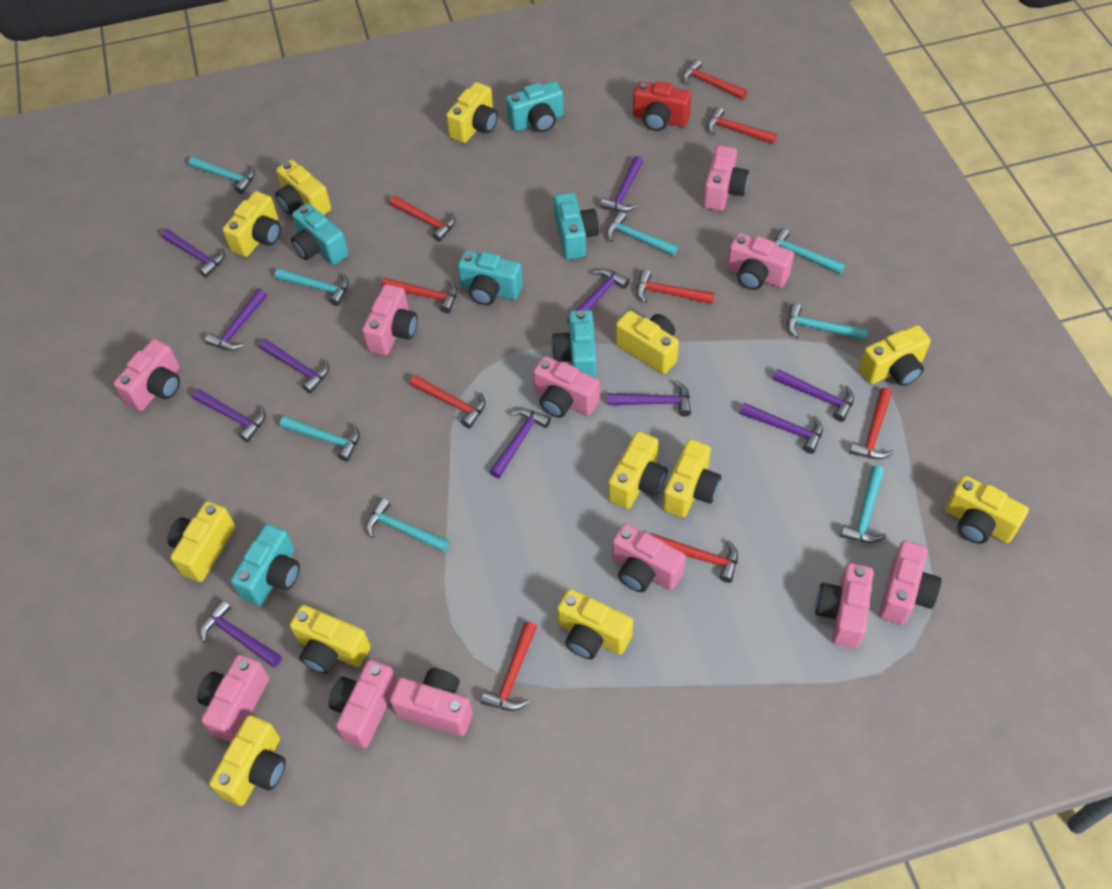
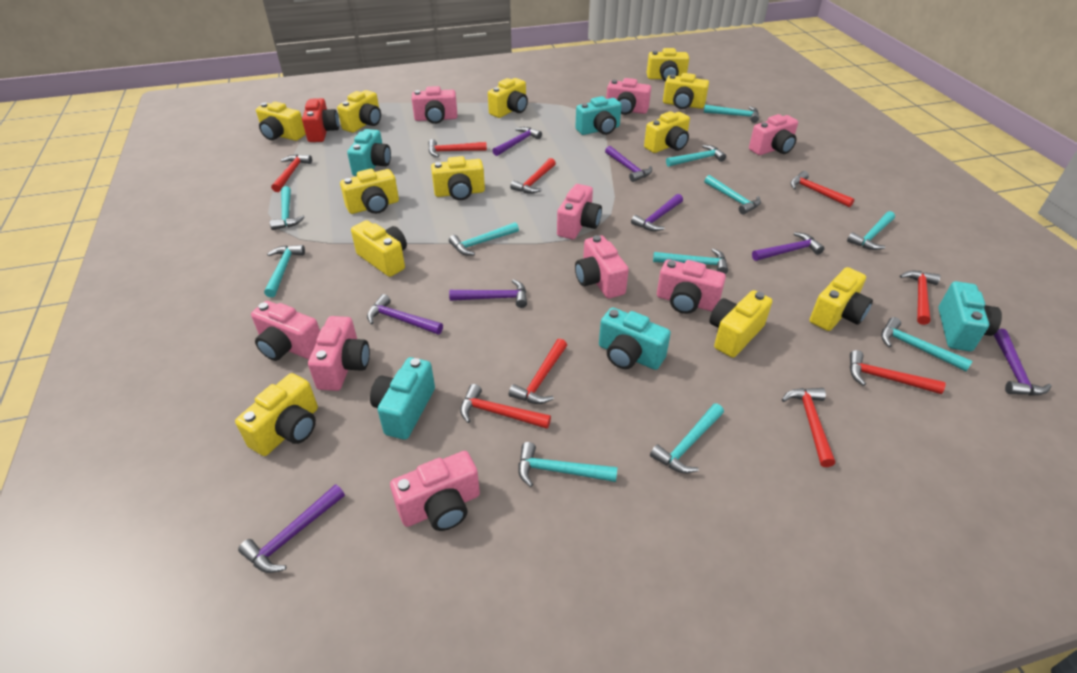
pink camera: [113,339,180,411] [197,655,269,742] [329,660,397,748] [362,284,418,355] [390,668,473,736] [533,356,600,418] [612,523,686,592] [703,145,749,211] [727,233,794,290] [815,563,873,648] [879,541,942,625] = 11 -> [251,301,320,361] [308,316,370,391] [390,451,480,531] [412,86,457,124] [557,184,602,239] [575,235,629,299] [606,78,651,115] [657,259,726,314] [749,114,798,155] = 9
purple hammer: [161,229,225,278] [192,389,265,442] [200,600,282,667] [205,288,267,351] [260,339,329,393] [490,408,551,478] [567,269,630,323] [600,156,643,212] [608,380,691,417] [740,403,823,454] [773,369,854,422] = 11 -> [238,484,345,573] [367,294,443,335] [449,279,527,308] [492,127,542,156] [605,146,652,182] [631,194,683,231] [752,232,824,261] [993,329,1052,396] = 8
turquoise camera: [231,524,300,605] [291,203,349,265] [458,250,523,305] [506,81,564,132] [551,310,597,378] [554,192,599,259] = 6 -> [347,129,391,176] [370,357,435,440] [575,96,622,135] [599,307,671,370] [938,281,1002,352] = 5
turquoise hammer: [189,156,255,194] [275,268,349,306] [280,416,360,461] [366,498,449,552] [606,211,678,256] [773,228,845,274] [787,303,868,341] [840,466,886,543] = 8 -> [264,245,305,297] [270,186,305,230] [449,222,519,255] [518,442,617,487] [650,403,724,473] [653,248,728,274] [666,145,726,167] [704,105,759,123] [704,175,761,215] [847,211,895,250] [881,317,973,371] = 11

